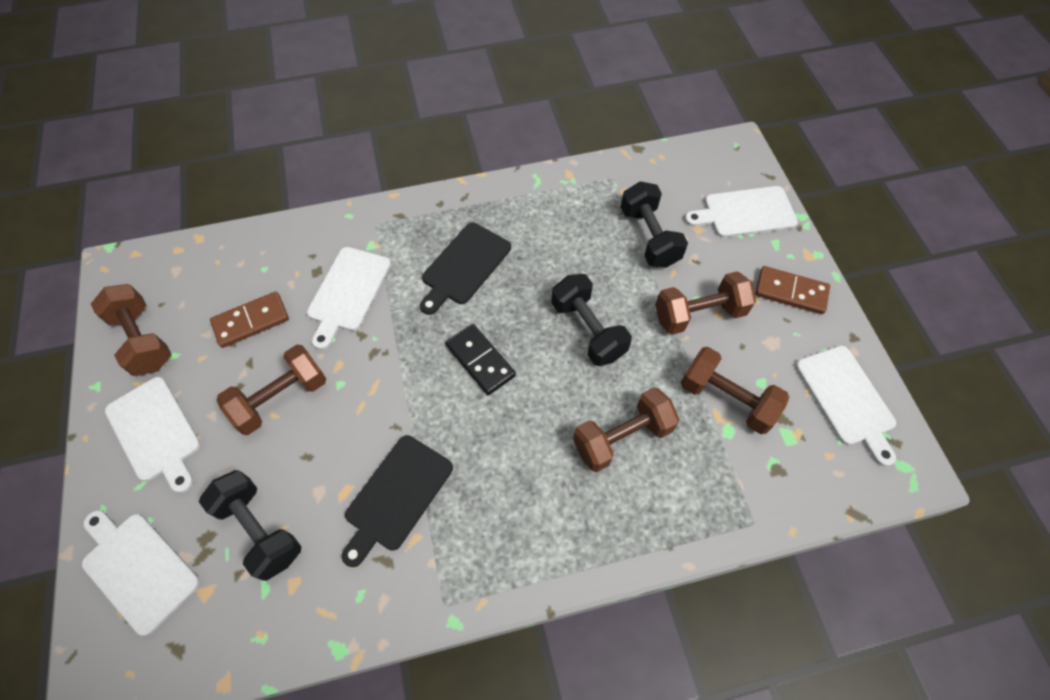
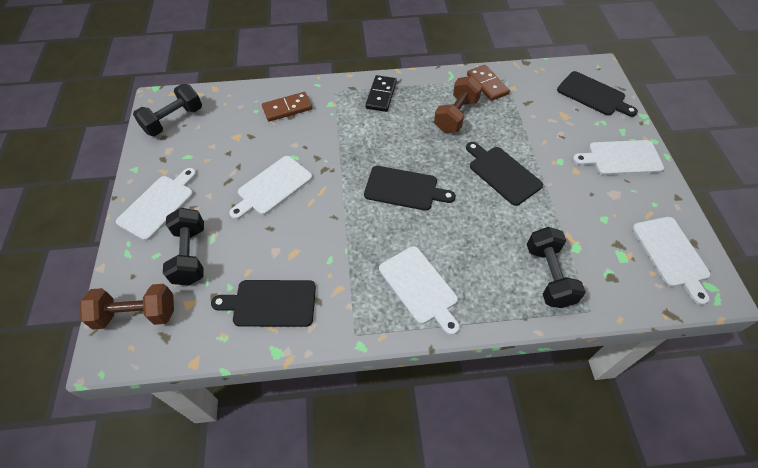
black cutting board: [342,435,453,567] [420,223,511,315] = 2 -> [211,280,316,327] [364,166,456,211] [466,142,543,206] [557,71,638,117] = 4
brown dumbbell: [91,284,172,376] [217,345,326,435] [573,387,679,472] [655,271,756,335] [681,347,789,434] = 5 -> [79,284,174,330] [434,76,482,133] = 2

